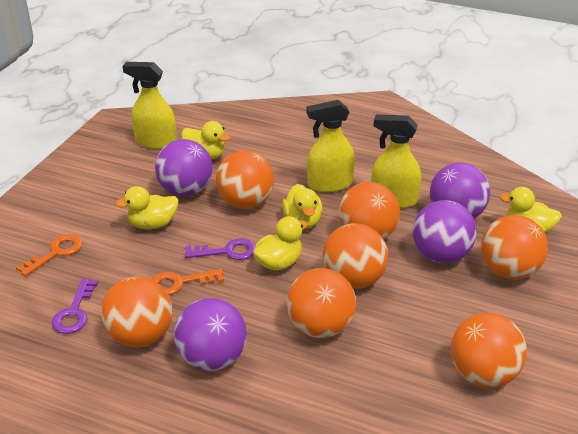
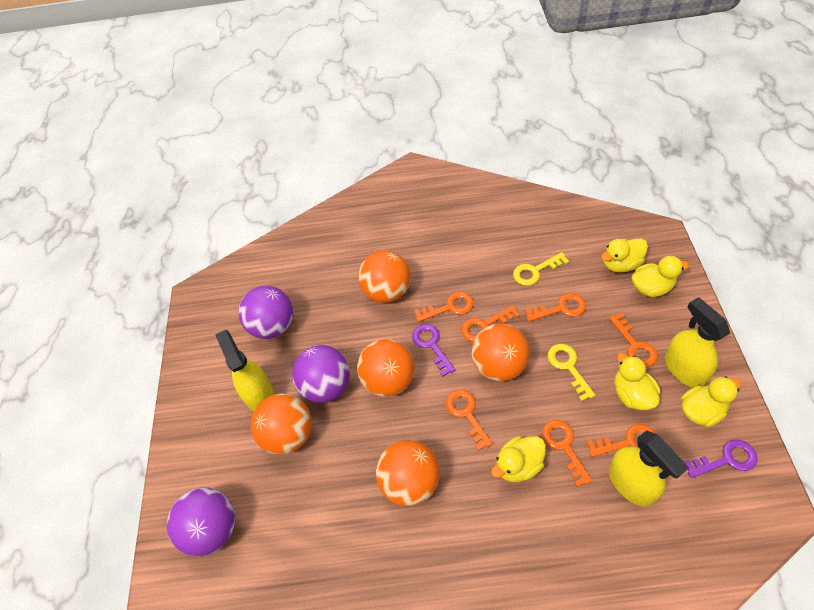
orange ball: [101,276,173,347] [216,150,274,209] [287,268,356,338] [323,223,388,289] [338,182,400,240] [451,313,527,388] [481,215,548,279] = 7 -> [251,394,312,455] [357,339,415,397] [358,250,411,303] [376,440,440,506] [471,323,530,381] = 5
orange key: [16,234,83,276] [152,269,224,295] = 2 -> [414,292,474,322] [446,390,493,451] [461,305,520,342] [524,293,586,322] [542,420,592,487] [587,424,656,457] [609,313,658,367] = 7
purple ball: [155,139,213,196] [174,298,247,371] [413,200,477,263] [430,162,490,218] = 4 -> [167,488,235,556] [238,286,293,339] [292,345,350,403] = 3
yellow key: none = 0 -> [513,252,569,286] [548,344,595,401] = 2

